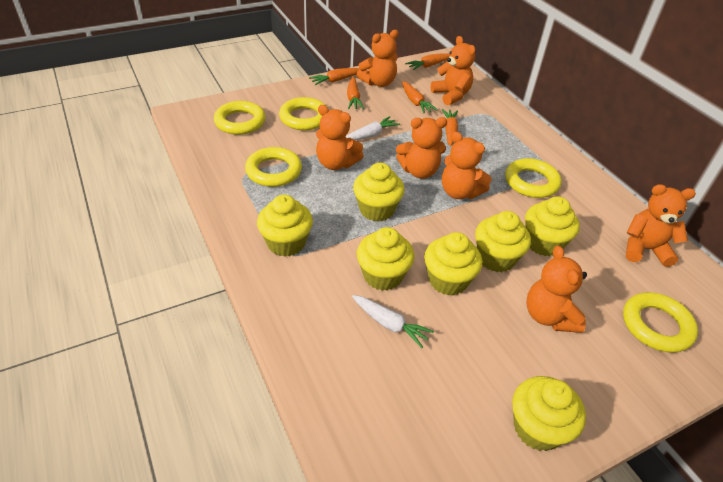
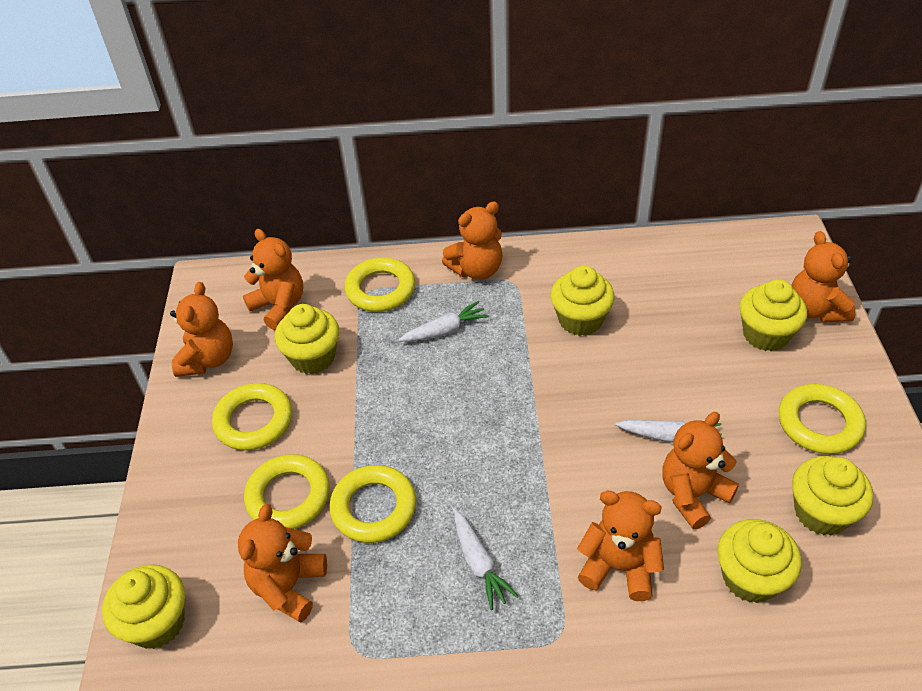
orange carrot: [309,68,359,85] [347,77,364,109] [402,81,438,113] [405,54,450,70] [442,109,458,146] = 5 -> none = 0
white carrot: [346,116,400,140] [352,295,434,348] = 2 -> [399,301,489,342] [454,510,519,610] [615,420,722,442] = 3
yellow cupcake: [257,195,313,257] [353,163,405,221] [357,227,415,291] [424,232,482,296] [475,211,531,272] [512,376,586,451] [525,196,580,256] = 7 -> [102,564,185,649] [275,304,339,374] [550,266,615,336] [717,519,801,603] [739,279,807,351] [792,456,873,536] = 6

